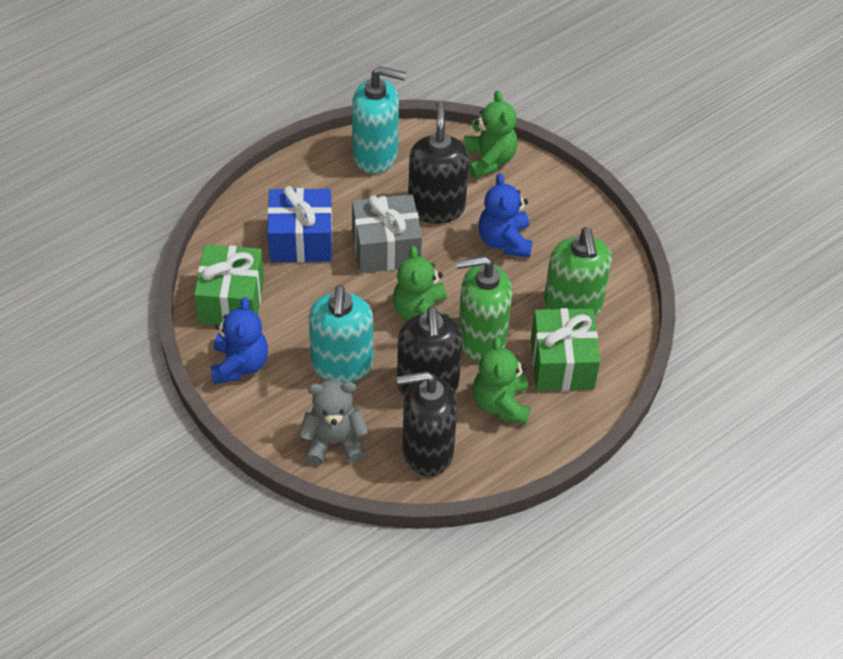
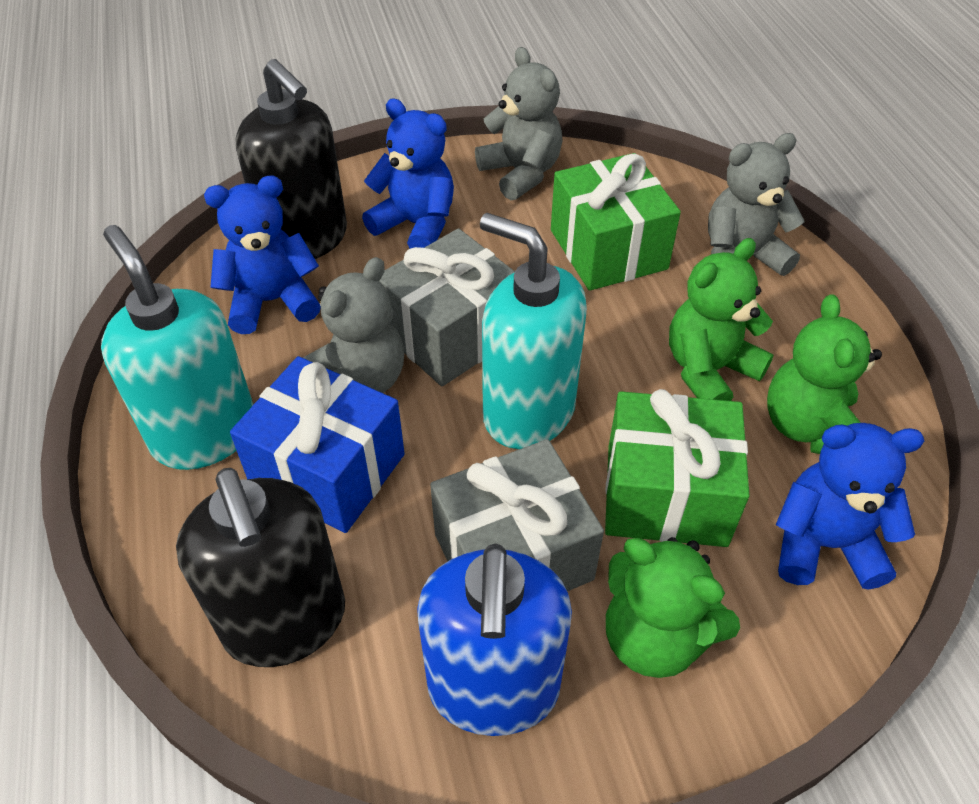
black soap dispenser: [397,306,463,396] [397,371,457,476] [408,101,469,224] = 3 -> [176,468,345,667] [236,59,347,259] = 2
blue soap dispenser: none = 0 -> [417,543,572,736] = 1
blue teddy bear: [211,297,268,384] [479,173,532,258] = 2 -> [204,175,321,334] [362,98,454,248] [776,423,924,590] = 3
green soap dispenser: [456,256,512,362] [543,227,612,318] = 2 -> none = 0
grey gift: [352,194,422,273] = 1 -> [379,228,515,386] [430,439,604,591] = 2
grey teddy bear: [299,380,369,465] = 1 -> [303,257,404,393] [475,47,562,200] [708,133,805,276] = 3

